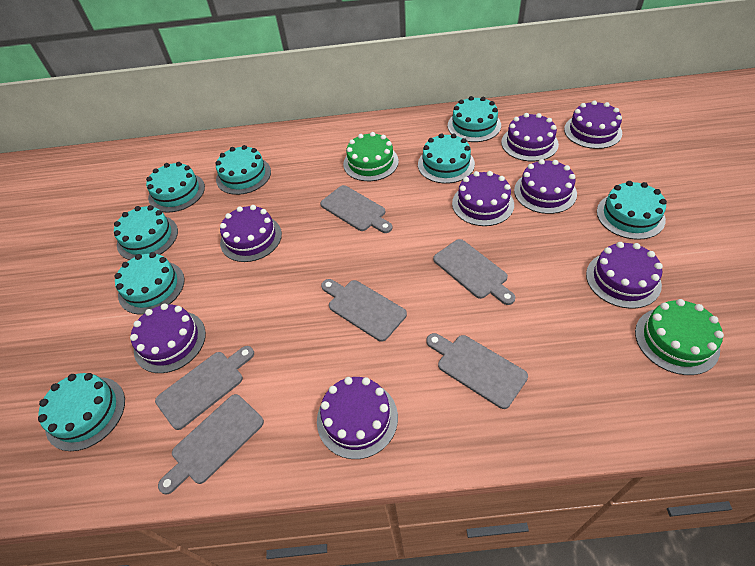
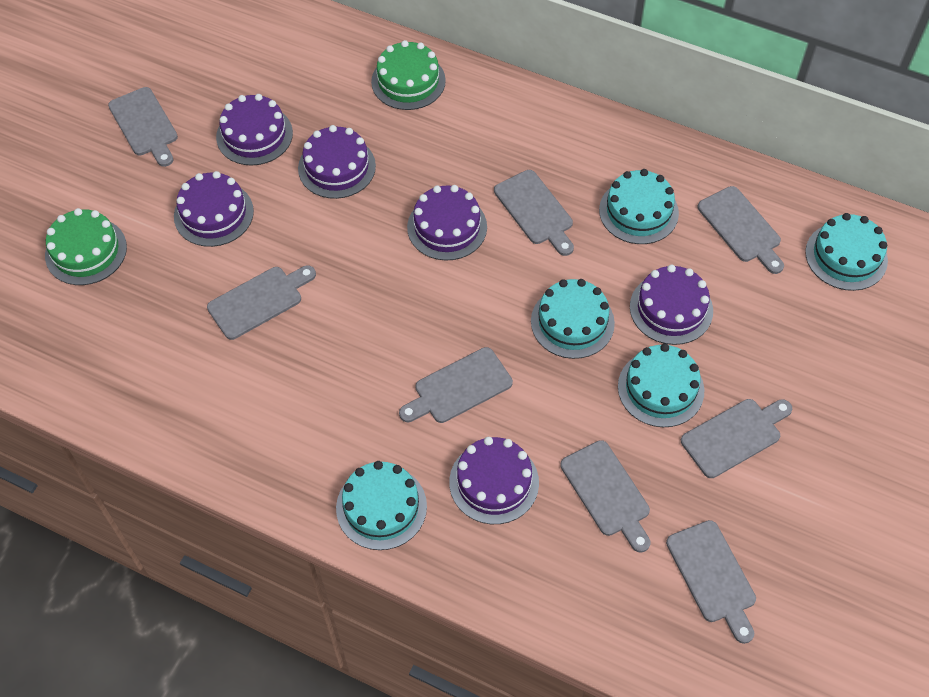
grey cutting board: [155,346,254,430] [158,394,264,495] [320,185,392,233] [321,279,407,342] [427,333,528,409] [433,239,515,305] = 6 -> [108,87,178,167] [207,265,316,340] [399,347,513,423] [494,170,574,256] [560,440,650,553] [666,520,756,644] [681,399,792,478] [697,186,784,274] = 8
purple cake: [130,303,206,373] [220,205,282,262] [317,377,398,459] [452,171,514,226] [501,113,559,161] [514,159,577,214] [564,100,622,149] [586,242,663,309] = 8 -> [174,171,254,247] [216,94,293,166] [298,125,376,199] [407,185,487,260] [449,437,539,524] [630,265,713,345] = 6
turquoise cake: [38,373,125,451] [114,205,178,260] [115,252,185,315] [146,162,205,213] [215,145,271,195] [418,133,475,183] [448,96,501,142] [597,181,667,240] = 8 -> [336,461,427,550] [531,279,615,359] [599,169,679,244] [618,344,704,427] [805,213,888,291] = 5

